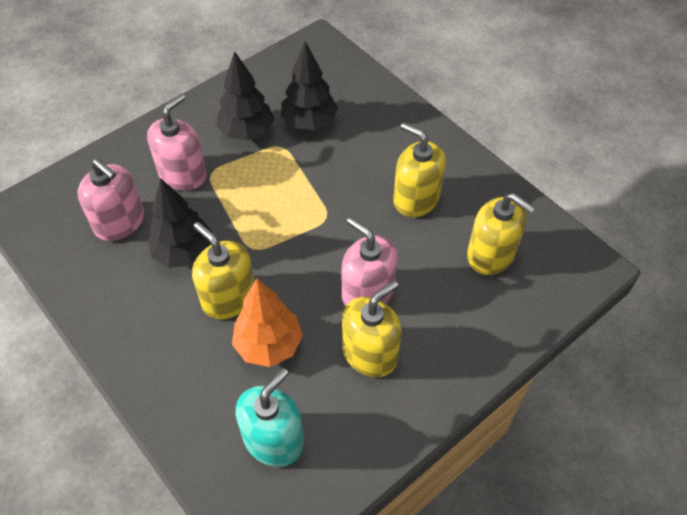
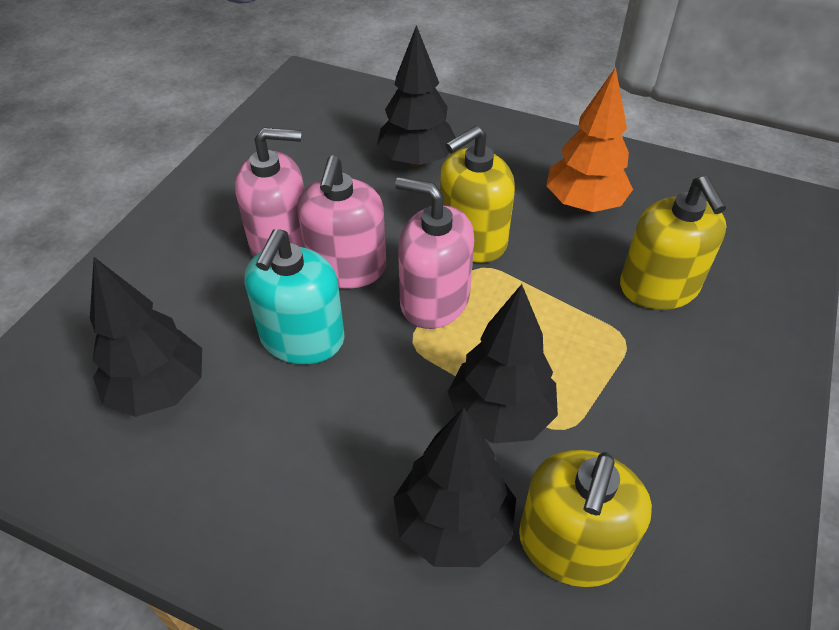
black tree: [147,178,213,268] [216,51,274,141] [281,41,338,130] = 3 -> [90,257,202,417] [377,25,456,167] [394,408,516,567] [448,284,558,443] = 4
yellow soap dispenser: [192,222,255,319] [342,280,402,377] [393,122,446,217] [467,193,535,275] = 4 -> [440,125,515,263] [519,450,652,587] [620,176,726,310] = 3

